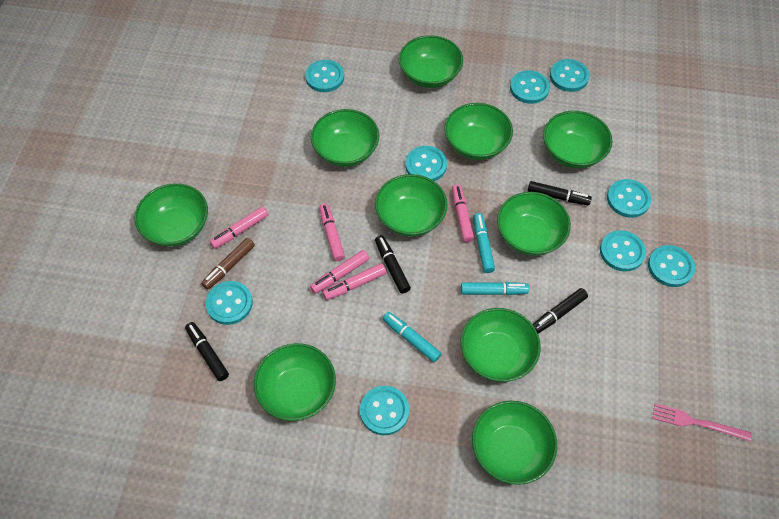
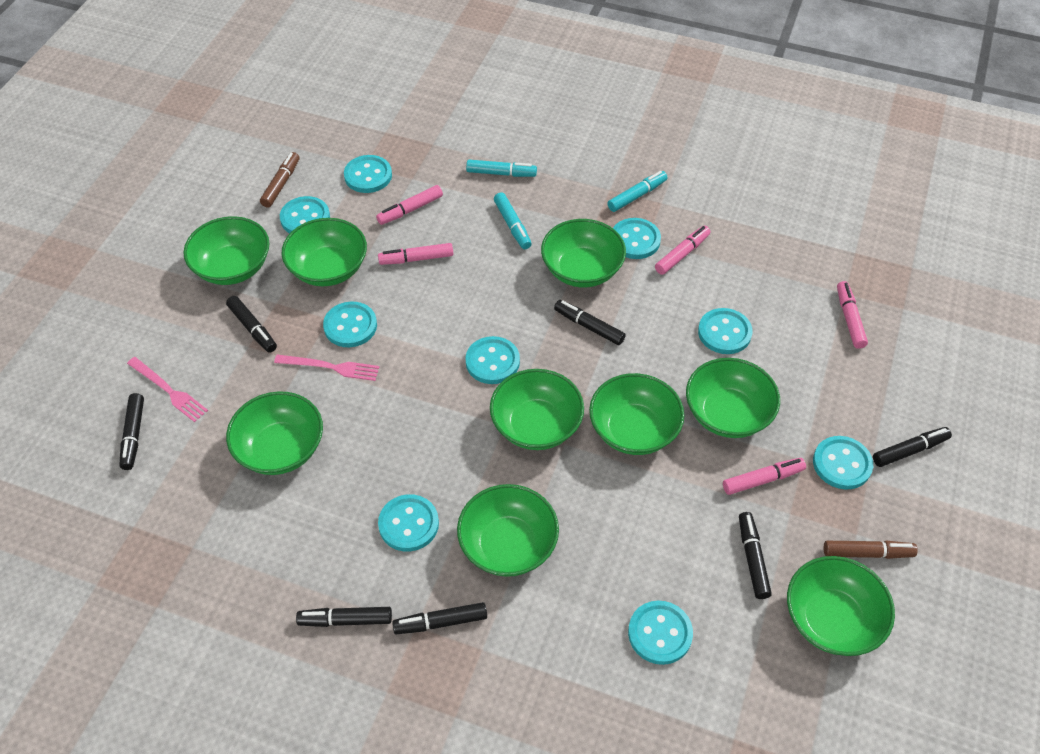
black marker: [185,322,229,381] [375,235,411,294] [528,181,592,205] [533,288,588,333] = 4 -> [119,393,144,470] [226,296,277,353] [296,607,392,627] [392,602,487,634] [554,300,626,345] [739,512,772,599] [873,427,952,467] = 7
brown marker: [201,238,255,290] = 1 -> [260,152,299,208] [824,541,918,559] = 2
green bowl: [134,183,208,247] [254,343,336,421] [311,109,379,167] [375,174,447,237] [399,35,463,88] [445,103,513,160] [461,308,541,382] [472,401,557,485] [497,192,571,256] [543,111,613,168] = 10 -> [183,216,270,285] [226,391,323,475] [282,218,367,286] [457,484,559,577] [490,369,584,450] [541,219,626,287] [589,373,684,455] [686,358,780,438] [787,556,895,656] = 9
pink fork: [652,404,752,442] = 1 -> [127,357,208,422] [274,355,379,381] = 2

